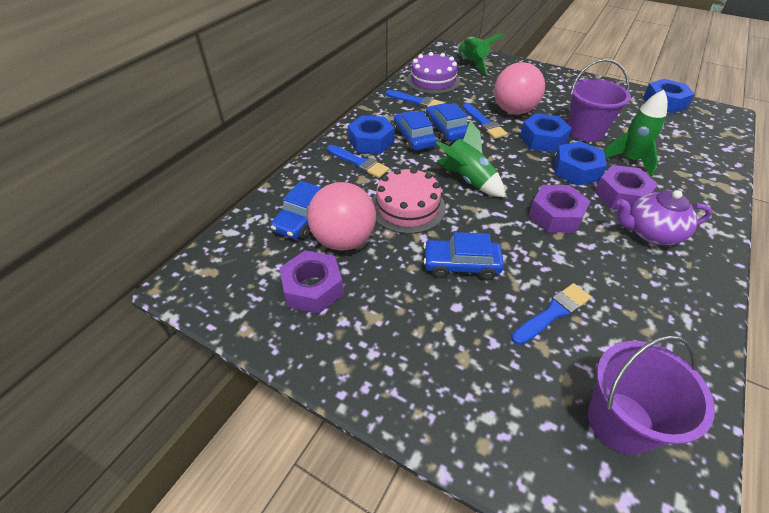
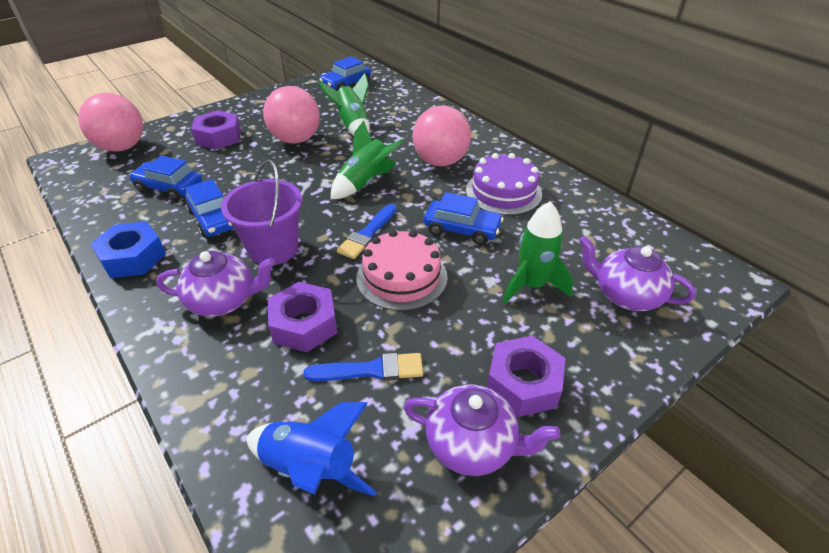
blue brush: [327,145,389,178] [386,90,445,108] [463,103,508,139] [512,283,591,345] = 4 -> [304,353,423,381] [337,204,397,259] = 2
blue nut: [348,116,395,154] [520,113,572,153] [554,141,607,186] [643,79,695,114] = 4 -> [90,221,166,278] = 1
blue rocket: none = 0 -> [247,402,377,497] = 1
pink ball: [307,182,376,251] [494,62,545,114] = 2 -> [78,93,143,151] [263,86,320,144] [413,106,471,166] = 3
purple bucket: [568,59,631,142] [588,335,715,455] = 2 -> [221,160,302,265] = 1
purple teapot: [617,190,712,245] = 1 -> [156,251,276,317] [403,385,560,476] [579,236,696,311] = 3

